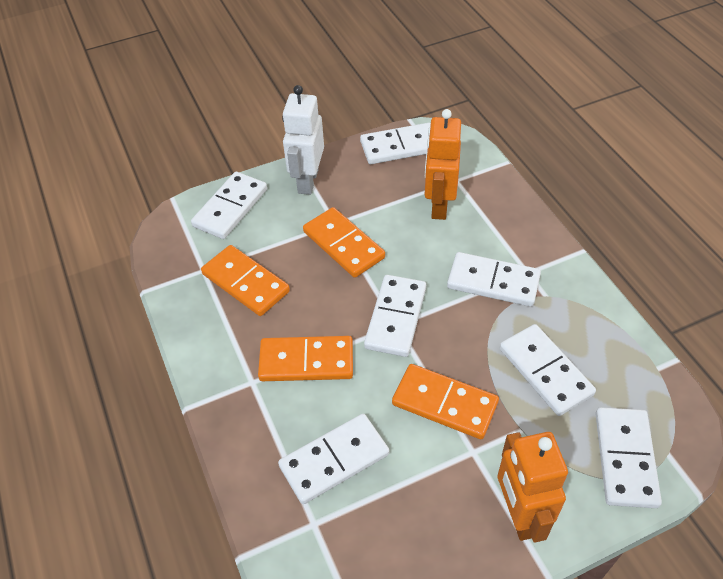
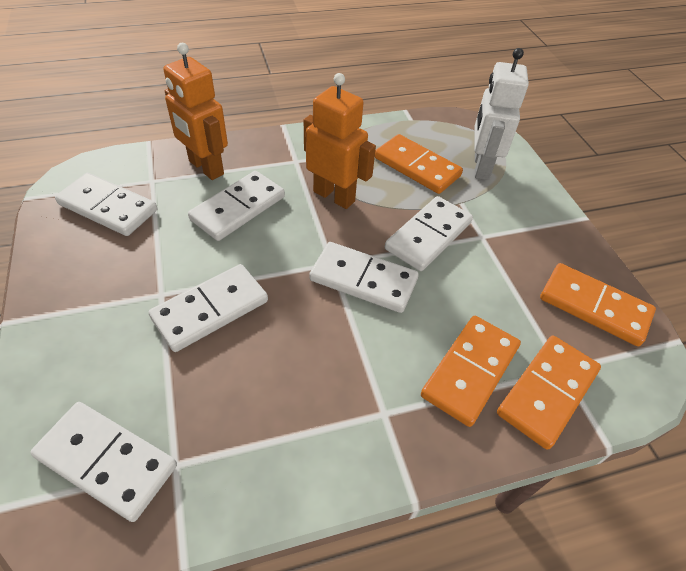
white domino: [191,172,267,239] [278,414,389,504] [360,123,431,164] [364,275,426,357] [447,252,541,307] [500,324,596,416] [596,407,662,508] = 7 -> [30,402,177,522] [55,173,157,236] [149,264,268,352] [188,171,285,241] [309,242,419,313] [385,196,473,271] = 6

